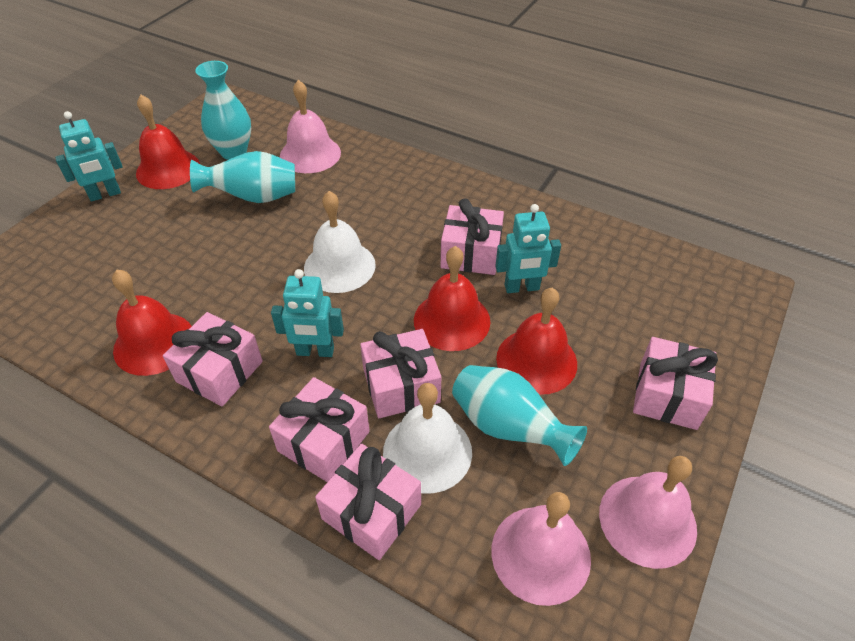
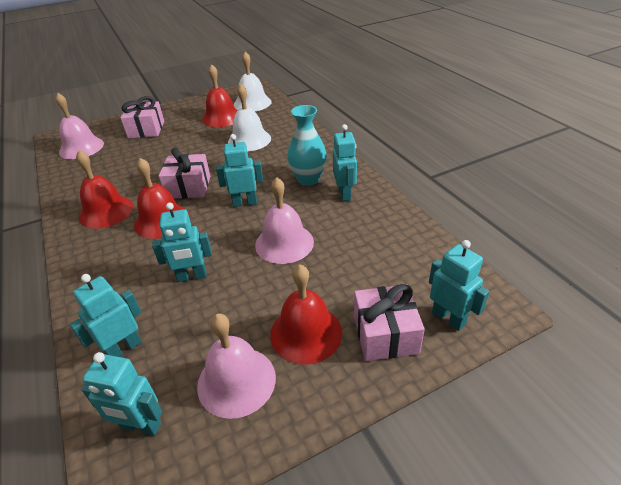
pink gift: [163,312,263,406] [269,377,370,482] [315,443,421,560] [360,329,441,418] [441,198,504,275] [633,337,718,430] = 6 -> [120,96,164,138] [159,148,211,198] [354,284,425,361] = 3
turquoise robot: [55,111,123,201] [271,269,344,357] [495,204,561,293] = 3 -> [70,274,142,357] [81,352,162,436] [152,203,212,282] [216,134,263,207] [333,124,357,201] [429,240,489,331] = 6
turquoise vase: [190,151,295,203] [195,61,251,160] [452,365,587,466] = 3 -> [287,105,327,186] = 1

